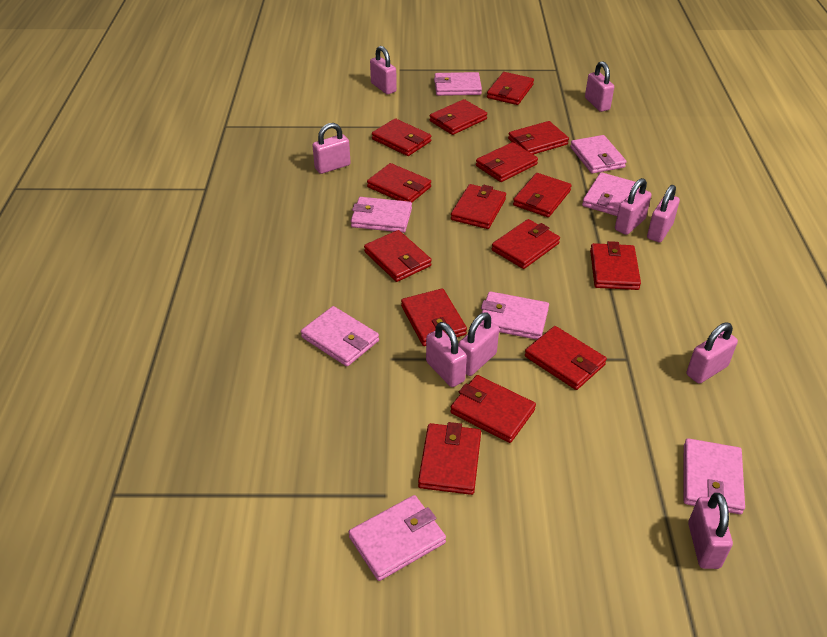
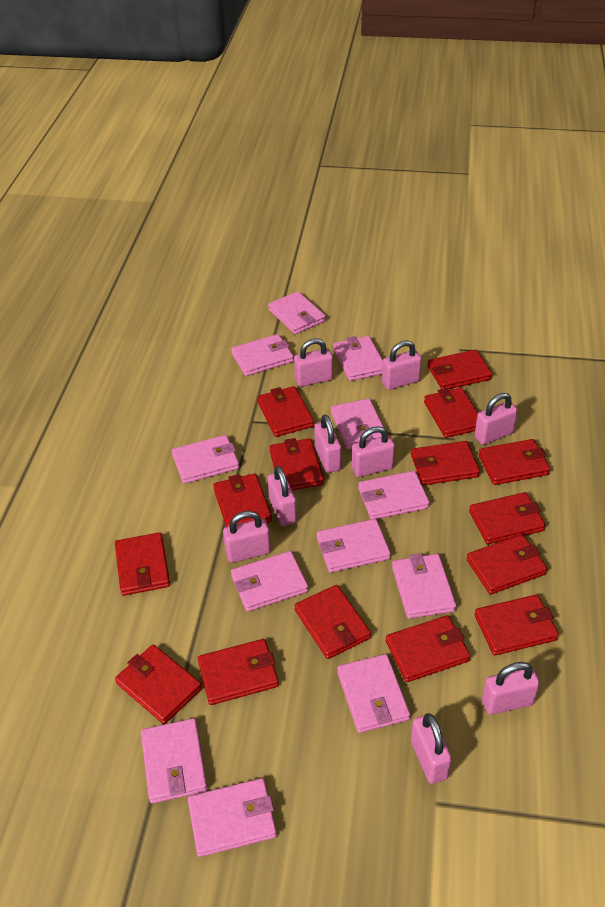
pink wallet: [301,306,379,366] [349,495,446,581] [351,197,412,233] [434,72,482,96] [481,291,549,340] [570,135,626,174] [582,172,636,216] [684,438,745,514] = 8 -> [141,718,207,804] [172,435,239,484] [188,778,277,857] [231,334,294,376] [231,551,308,612] [268,291,326,334] [317,519,391,572] [331,398,384,449] [333,336,383,381] [337,654,410,733] [358,471,430,519] [392,553,456,619] = 12

